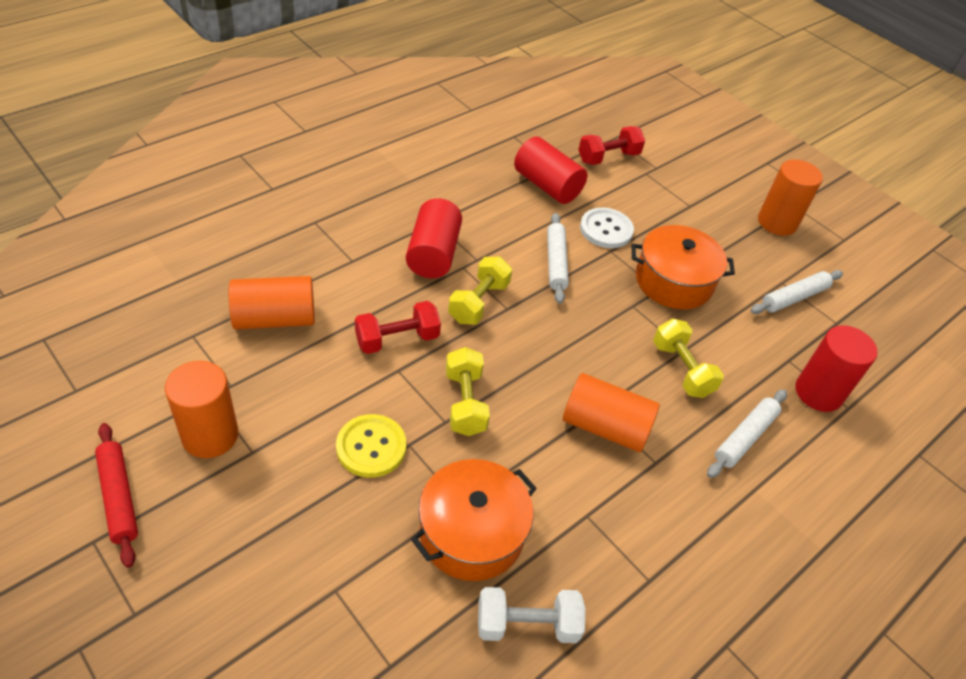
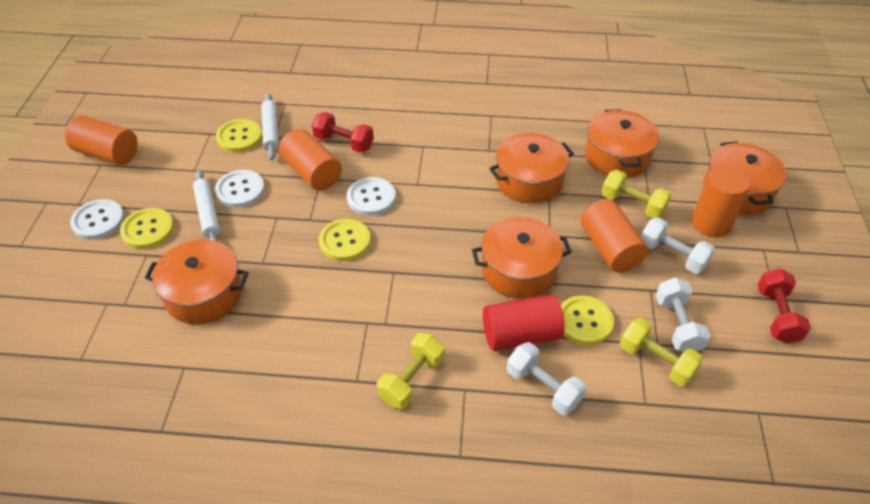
orange pot: [411,459,537,581] [632,225,735,309] = 2 -> [145,240,249,324] [472,217,572,299] [489,133,574,204] [585,109,659,178] [703,141,786,215] = 5
red cylinder: [406,198,462,278] [514,137,587,204] [796,325,878,412] = 3 -> [483,295,565,351] = 1
red rolling pin: [95,423,138,568] = 1 -> none = 0
white button: [580,208,634,248] = 1 -> [70,199,124,240] [215,170,265,208] [347,177,396,216] = 3
white dumbbell: [478,587,585,643] = 1 -> [507,342,586,415] [641,218,715,274] [656,278,710,352] = 3
white rolling pin: [547,213,569,304] [707,389,787,478] [750,270,843,314] = 3 -> [193,170,220,242] [261,93,279,160] = 2
yellow button: [336,414,406,478] = 1 -> [120,208,174,249] [216,119,262,152] [319,219,371,261] [561,296,614,345] = 4

